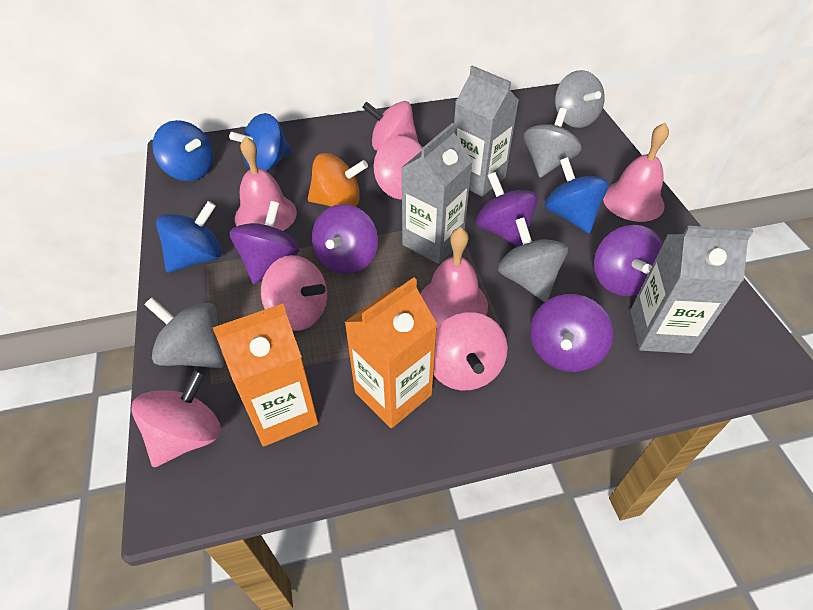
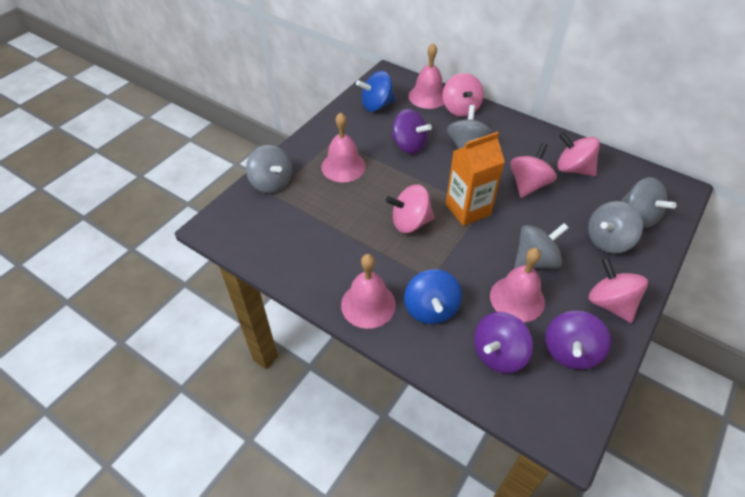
blue spinning top: [152,120,213,181] [156,201,222,273] [229,113,292,171] [545,157,609,234] = 4 -> [356,71,396,112] [404,269,462,324] = 2
grey carton: [401,123,472,264] [454,65,519,197] [630,226,753,354] = 3 -> none = 0
grey spinning top: [144,297,224,368] [498,218,568,302] [524,108,582,178] [555,70,605,128] = 4 -> [246,145,292,193] [447,105,492,149] [514,223,569,268] [588,201,643,254] [621,177,677,228] = 5
orange carton: [213,304,318,447] [345,277,437,428] = 2 -> [446,132,505,226] = 1
orange spinning top: [308,153,368,207] = 1 -> none = 0
pink bell: [235,137,297,231] [420,227,488,327] [603,123,669,222] = 3 -> [321,112,366,182] [341,254,396,329] [408,43,444,109] [490,248,545,322] = 4
purple spinning top: [229,201,300,285] [312,204,378,274] [476,172,538,247] [530,294,613,372] [594,225,663,296] = 5 -> [391,109,432,154] [474,312,533,374] [545,311,611,370] = 3

